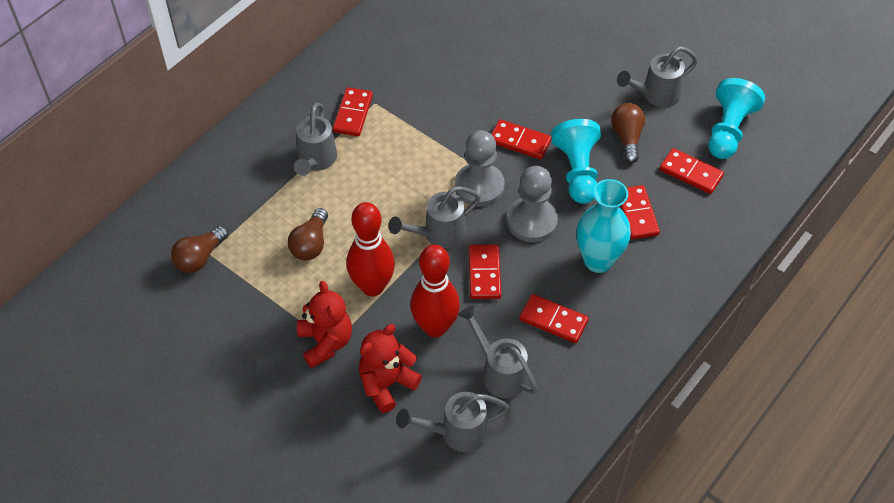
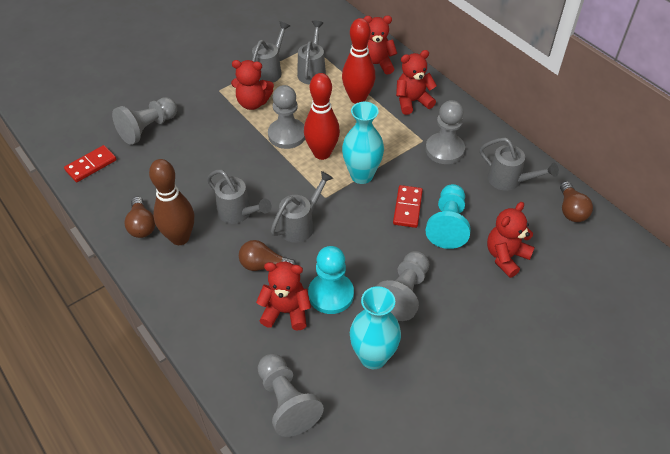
brown bowling pin: none = 0 -> [149,159,194,245] = 1
grey pawn: [455,130,505,207] [507,166,558,242] = 2 -> [112,97,177,145] [258,354,324,437] [268,85,305,149] [376,251,429,321] [426,100,465,164] = 5
red domino: [333,87,373,136] [469,244,501,299] [492,119,551,159] [519,294,589,343] [620,185,660,239] [660,148,724,194] = 6 -> [64,145,117,182] [393,185,423,228] = 2
red teddy bear: [297,281,352,368] [359,324,422,413] = 2 -> [231,60,274,110] [256,262,311,331] [363,16,397,75] [396,50,437,115] [487,202,535,278] = 5
turquoise vase: [577,179,631,273] = 1 -> [342,102,384,184] [350,286,401,369] = 2

